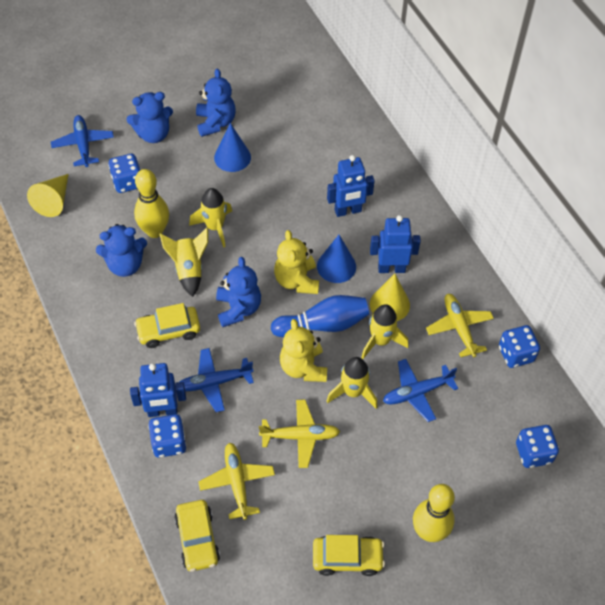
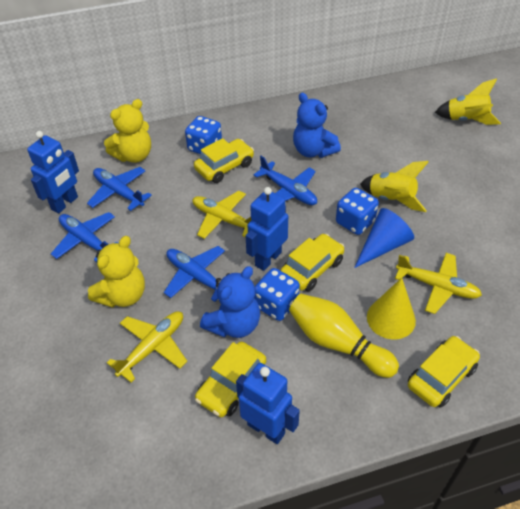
blue bowling pin: [271,295,369,337] = 1 -> none = 0
blue cone: [214,123,251,172] [317,235,356,283] = 2 -> [354,208,414,268] = 1
blue dice: [108,154,141,193] [148,414,187,458] [499,325,540,368] [516,425,559,468] = 4 -> [185,116,222,154] [254,268,300,321] [336,188,379,235] = 3
blue plane: [51,115,114,167] [180,348,254,412] [383,359,458,422] = 3 -> [51,212,118,262] [87,167,152,211] [164,246,225,302] [253,156,317,205] = 4
blue teddy bear: [96,224,147,277] [126,92,173,143] [196,69,236,137] [216,257,261,327] = 4 -> [200,266,260,338] [293,93,341,158] = 2
yellow bowling pin: [134,169,169,238] [413,484,455,542] = 2 -> [289,294,399,378] = 1
yellow car: [134,303,200,348] [174,500,220,572] [313,535,385,576] = 3 -> [194,138,254,183] [195,342,266,417] [280,234,344,292] [408,336,480,408] = 4
yellow cone: [27,174,69,217] [370,274,410,321] = 2 -> [367,278,416,339] = 1
yellow rocket: [160,228,208,297] [189,188,232,248] [326,357,378,409] [361,304,409,359] = 4 -> [360,161,428,212] [435,78,501,125] = 2

